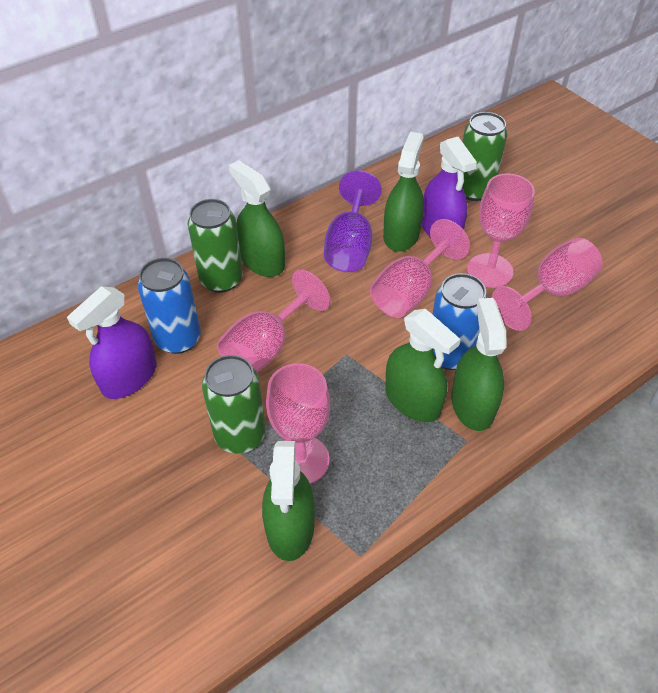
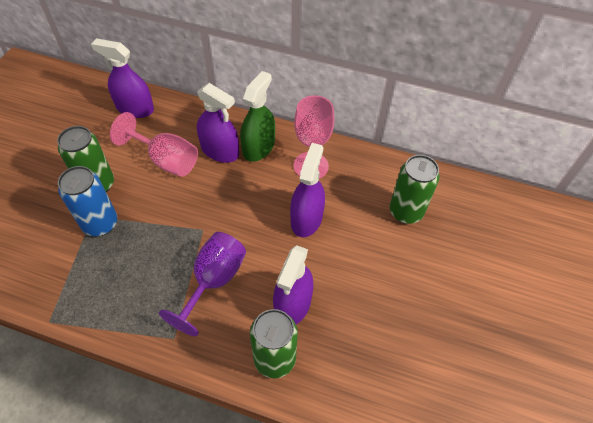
blue can: [138,258,201,354] [432,273,488,370] = 2 -> [58,166,117,236] = 1
green spray bottle: [229,160,285,277] [262,441,315,561] [383,132,424,252] [385,309,460,422] [451,298,507,431] = 5 -> [240,71,275,162] = 1
pink goblet: [217,270,331,372] [266,363,330,484] [370,219,470,318] [467,173,535,288] [492,238,603,331] = 5 -> [110,112,198,177] [294,95,334,179] = 2
purple spray bottle: [67,286,157,399] [422,137,477,238] = 2 -> [91,38,154,118] [197,83,239,163] [273,245,313,325] [290,143,325,237] = 4

